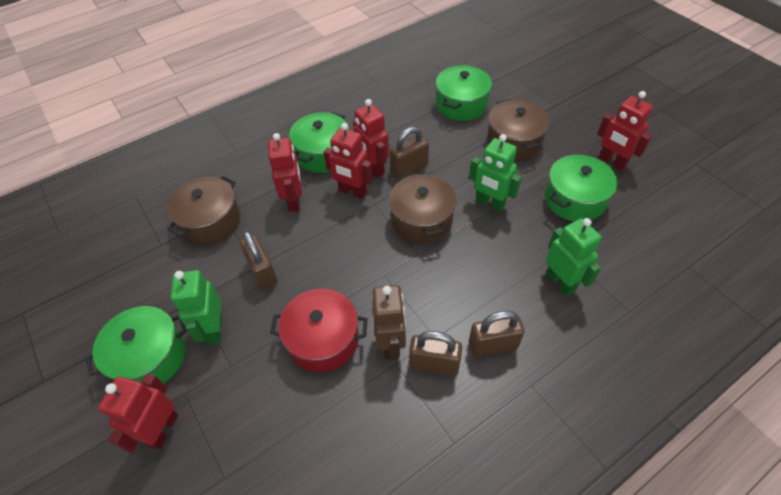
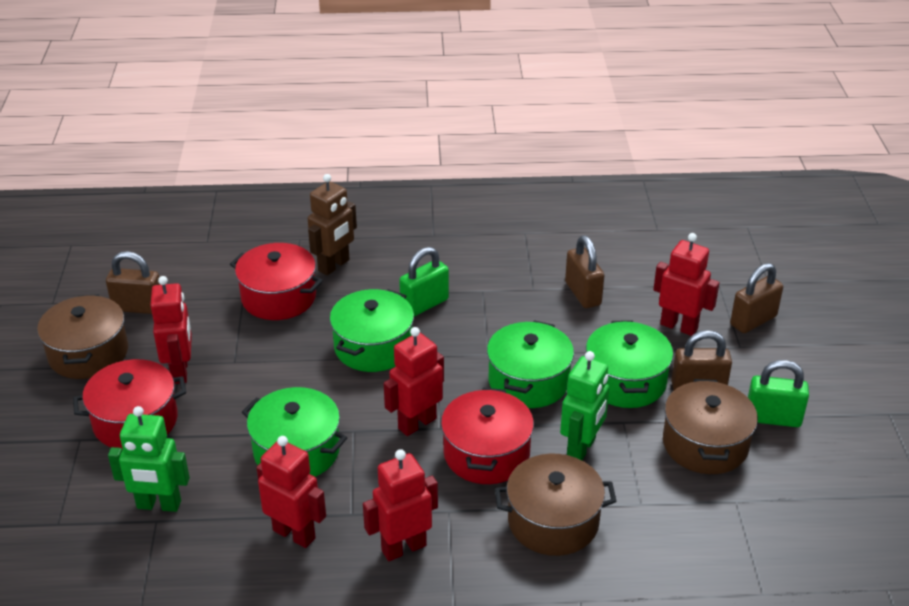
green padlock: none = 0 -> [399,247,449,317] [748,360,809,427] = 2
green robot: [171,270,222,345] [469,134,522,212] [546,218,602,296] = 3 -> [108,406,190,512] [560,351,610,460] = 2
red pot: [270,289,368,372] = 1 -> [73,359,186,450] [230,243,323,320] [441,388,534,484] = 3

